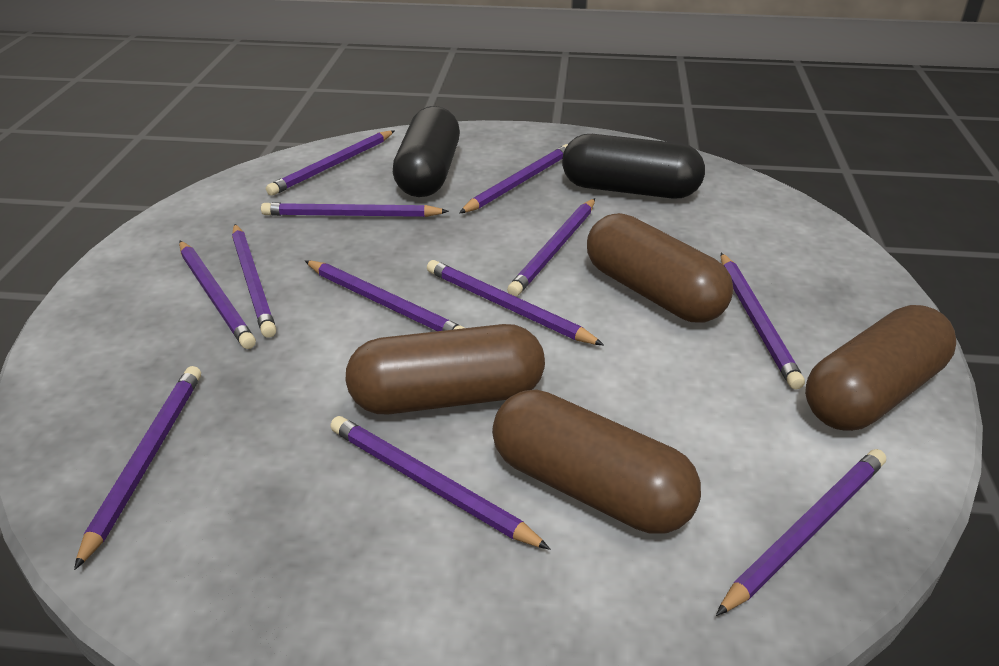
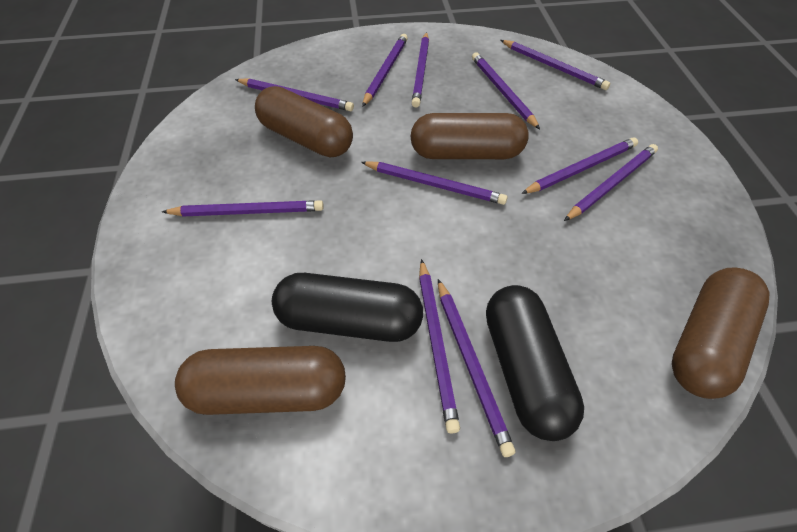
purple pencil: [74,366,201,570] [179,241,256,349] [232,224,276,338] [261,203,449,217] [266,130,395,196] [305,260,464,331] [330,416,550,550] [427,260,604,345] [459,144,568,213] [507,198,595,297] [716,449,886,616] [721,253,805,390] = 12 -> [162,200,324,216] [235,79,354,111] [361,161,508,205] [362,34,408,107] [412,32,429,108] [419,259,460,434] [438,279,516,457] [472,52,540,129] [501,40,610,90] [521,137,638,194] [564,144,658,221] = 11

